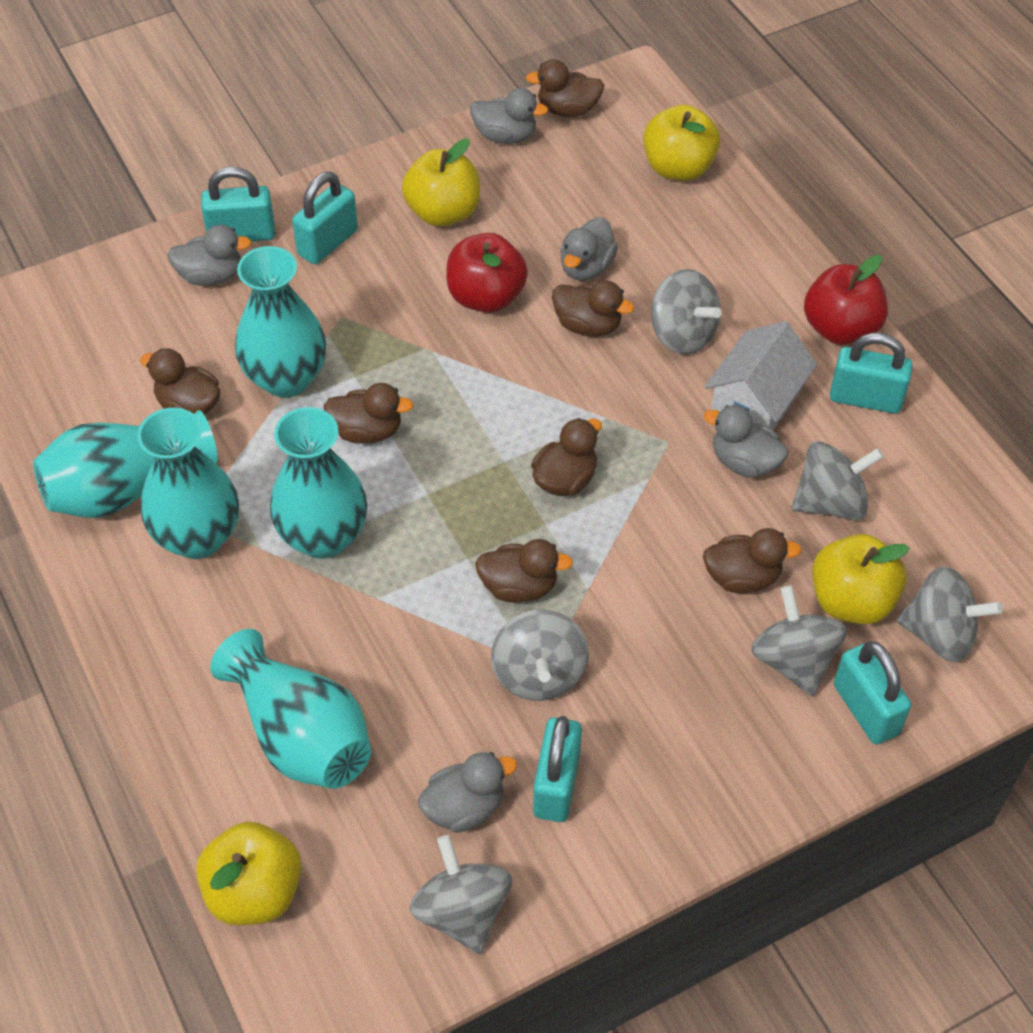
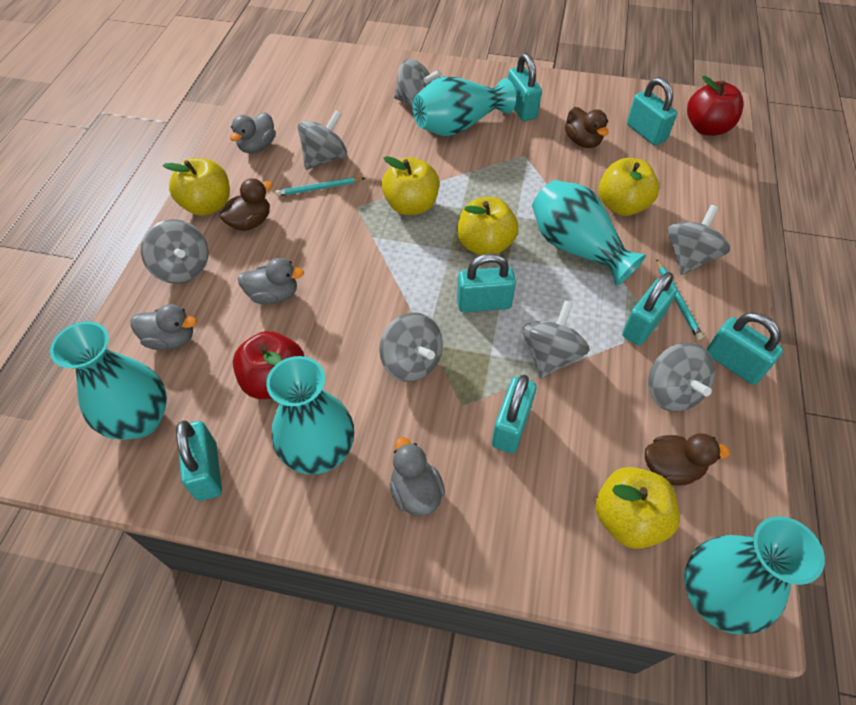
brown duck: [140,348,220,415] [323,383,414,444] [475,539,573,603] [526,59,604,117] [531,418,602,496] [552,281,634,337] [703,528,802,594] = 7 -> [219,178,272,231] [565,107,609,148] [645,433,730,486] = 3
grey duck: [167,225,252,286] [418,752,517,833] [470,88,548,144] [560,217,618,281] [704,405,788,478] = 5 -> [131,304,196,350] [230,112,276,154] [238,258,304,304] [390,437,445,516] = 4
grey spinning top: [410,835,512,954] [491,610,589,701] [651,269,722,355] [751,585,847,697] [792,441,884,520] [897,566,1003,662] = 6 -> [141,219,209,284] [297,110,347,170] [379,312,443,382] [394,59,442,107] [522,301,590,379] [648,343,715,412] [668,205,730,275] = 7
turquoise padlock: [201,167,275,242] [292,172,358,264] [533,716,582,822] [830,333,913,414] [834,641,911,745] = 5 -> [176,420,222,501] [457,253,516,312] [492,375,537,453] [508,53,542,121] [622,272,677,345] [627,77,677,146] [707,313,783,385] = 7
turquoise pencil: none = 0 -> [275,177,365,196] [656,259,704,340] = 2
white house: [704,321,817,430] = 1 -> none = 0
yellow apple: [196,821,302,925] [402,139,480,227] [643,105,720,181] [812,534,910,625] = 4 -> [163,158,230,216] [381,156,439,215] [457,197,518,256] [596,467,680,549] [599,158,659,216] = 5

